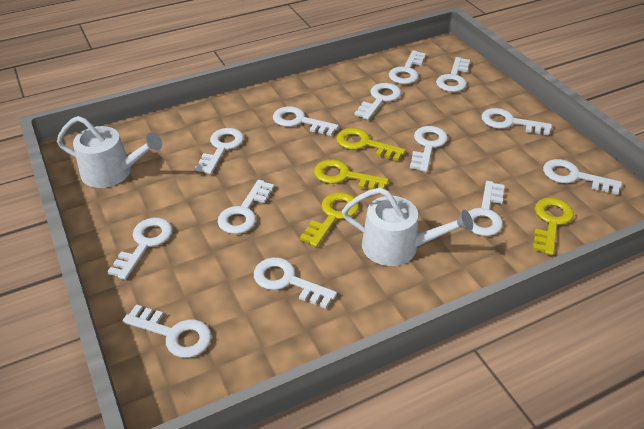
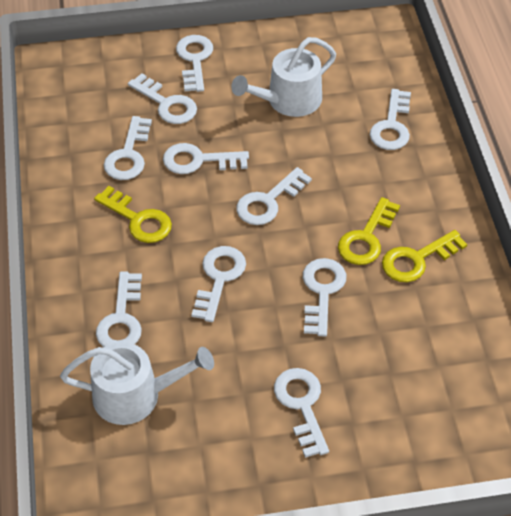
white key: [107,217,172,280] [123,304,211,358] [195,128,244,174] [218,180,274,234] [254,257,337,309] [273,106,339,136] [354,83,401,120] [389,50,426,84] [410,126,448,172] [436,57,470,92] [468,181,505,236] [481,108,552,135] [543,159,622,195] = 13 -> [96,272,142,347] [104,116,152,180] [128,73,197,124] [163,143,249,174] [176,35,213,92] [191,246,246,322] [236,167,312,225] [274,368,329,458] [303,258,346,337] [370,89,411,150] = 10
yellow key: [300,192,359,247] [314,159,389,190] [336,128,405,161] [532,197,574,256] = 4 -> [94,186,172,243] [338,197,400,265] [382,230,467,282] = 3

